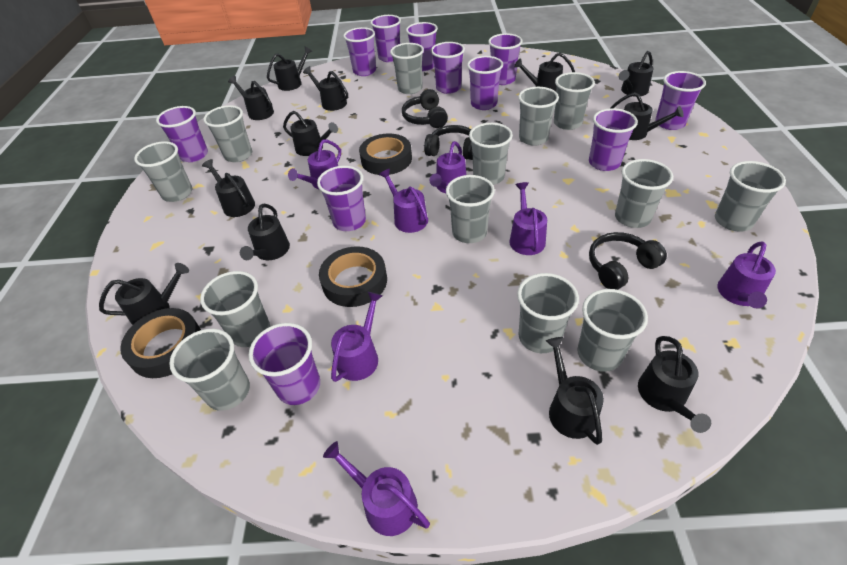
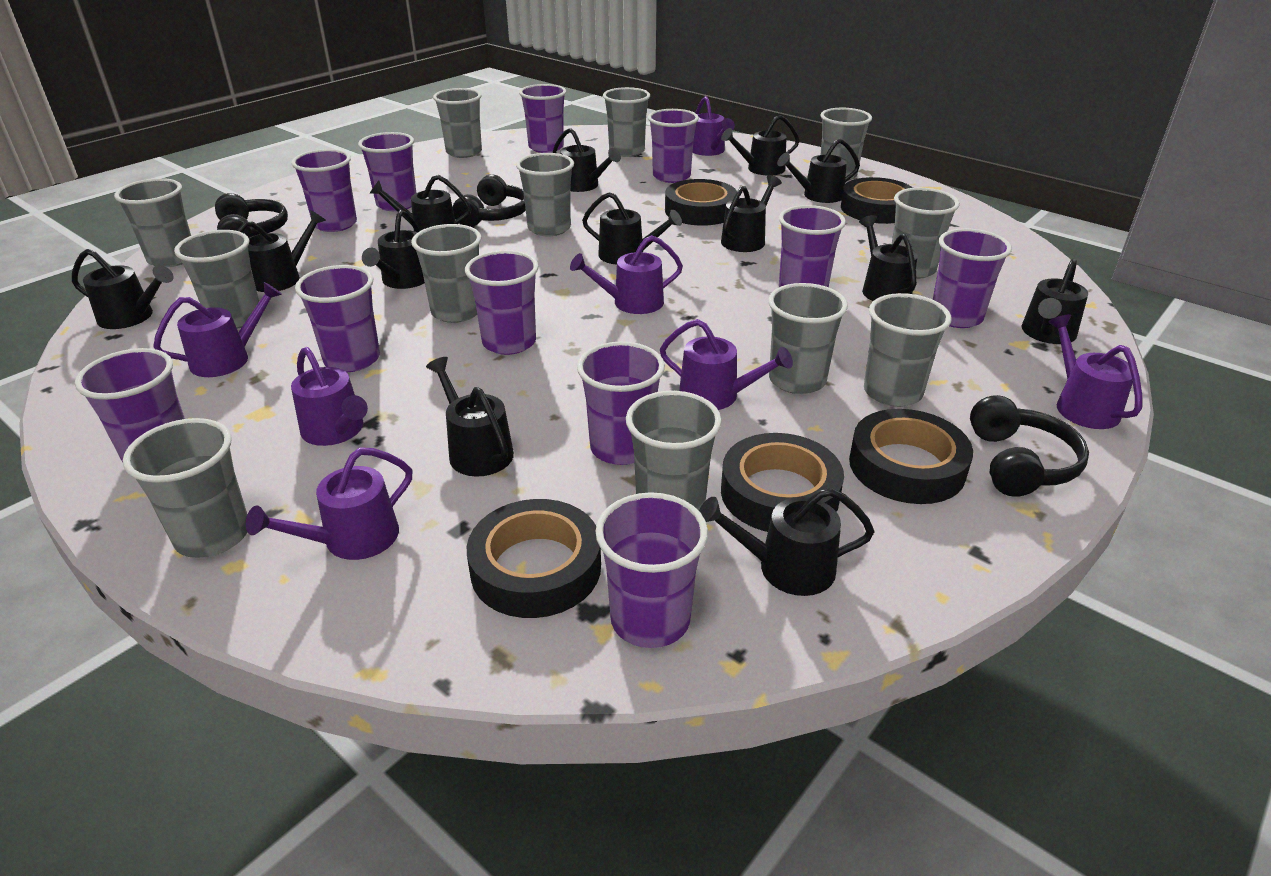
black tape: [120,308,201,378] [319,246,387,307] [359,133,412,175] = 3 -> [467,499,601,618] [665,179,737,226] [721,433,844,532] [841,177,913,224] [849,409,973,504] = 5
black watering can: [99,263,189,325] [202,159,255,217] [228,76,274,120] [240,204,290,260] [267,46,312,91] [283,111,338,156] [303,66,348,111] [514,53,575,92] [546,337,604,445] [611,92,684,140] [619,51,654,97] [638,336,711,433] = 12 -> [72,249,173,329] [237,210,326,292] [362,210,425,289] [370,175,471,231] [426,357,514,477] [553,128,621,192] [582,192,682,265] [699,488,875,596] [721,115,799,176] [721,175,782,252] [777,139,860,203] [859,215,918,301] [1022,258,1088,344] = 13
grey cup: [134,141,193,202] [169,329,250,411] [200,271,270,347] [203,105,252,162] [390,43,424,94] [446,175,495,243] [469,123,513,185] [517,273,579,353] [518,87,559,146] [554,72,595,130] [577,289,648,372] [615,159,673,228] [715,161,786,232] = 13 -> [114,178,191,267] [123,418,248,558] [174,230,259,329] [411,224,481,323] [433,88,482,158] [516,153,574,236] [603,87,650,157] [626,391,722,511] [768,283,848,394] [820,108,872,181] [864,293,952,407] [892,188,960,279] = 12

